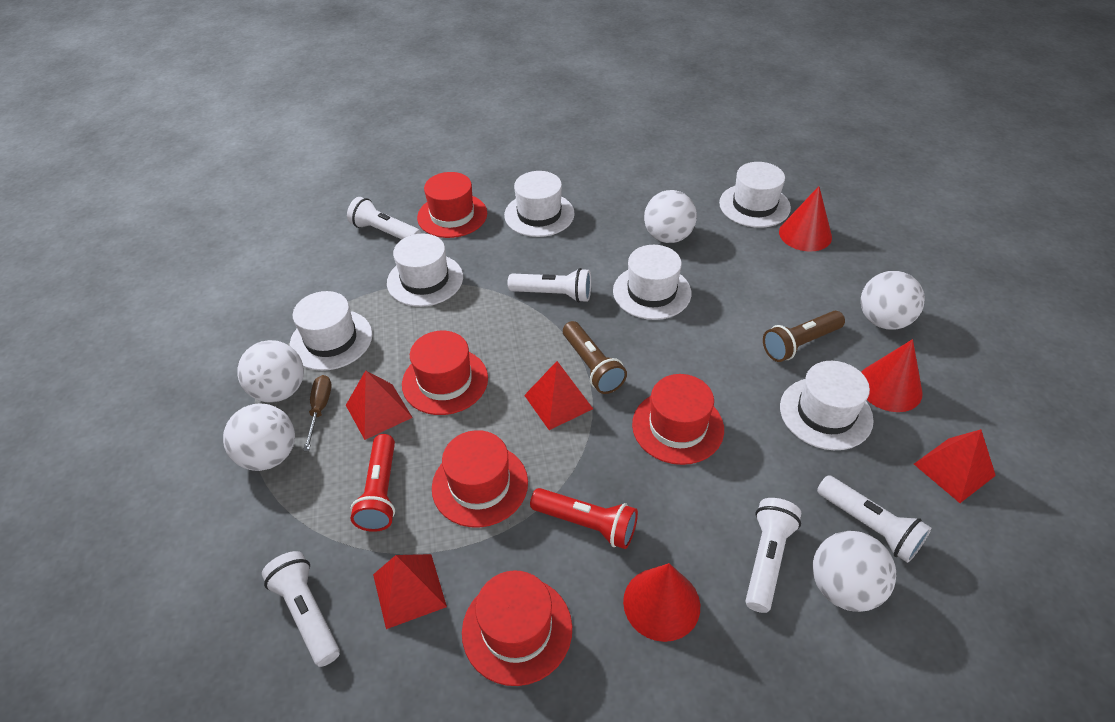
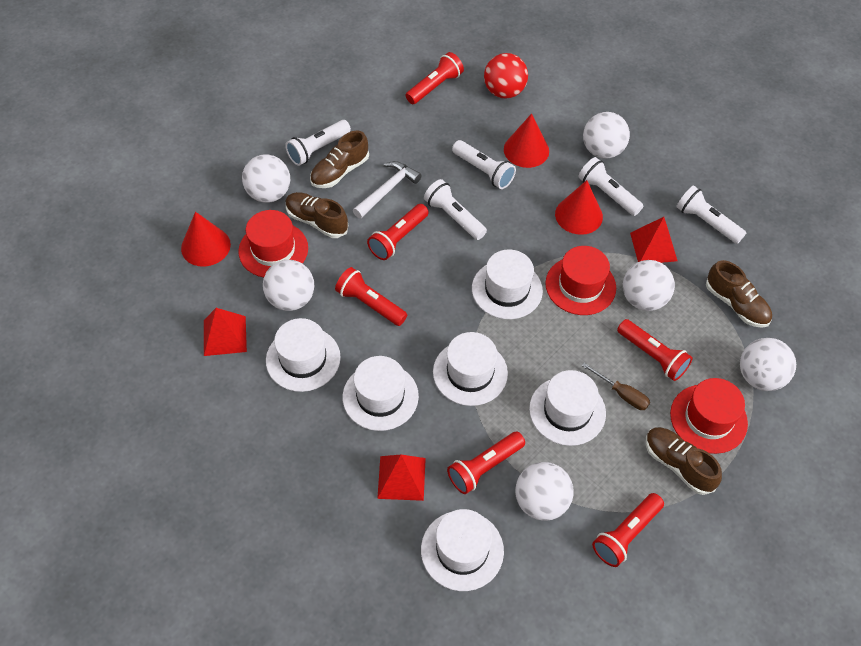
brown flashlight: [563,321,627,394] [763,311,845,362] = 2 -> none = 0
brown shoe: none = 0 -> [286,192,348,238] [310,130,369,188] [646,427,722,495] [706,260,772,328] = 4
red ball: none = 0 -> [484,53,528,99] = 1
red flashlight: [350,434,395,532] [530,488,638,549] = 2 -> [335,267,407,326] [367,204,429,260] [406,52,464,104] [447,432,525,494] [592,493,664,567] [617,319,693,381] = 6
red hat: [402,331,488,415] [417,172,487,238] [432,430,528,528] [462,570,572,686] [632,374,724,465] = 5 -> [238,210,308,278] [545,246,616,315] [670,378,748,454] = 3
red pyramid: [346,370,413,440] [373,554,447,629] [524,361,593,430] [914,429,996,503] = 4 -> [204,308,247,356] [377,455,426,501] [630,217,677,263] = 3
white ball: [223,403,295,471] [237,340,304,403] [644,190,697,243] [812,531,896,612] [861,271,925,330] = 5 -> [242,154,290,203] [263,260,314,311] [515,462,574,521] [583,112,630,159] [623,260,675,311] [740,338,796,391] = 6
white hammer: none = 0 -> [353,161,422,219] = 1

